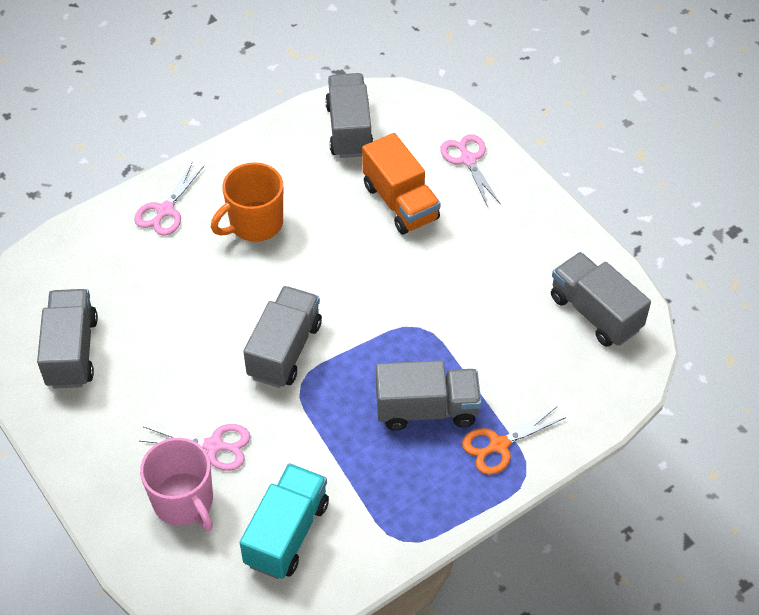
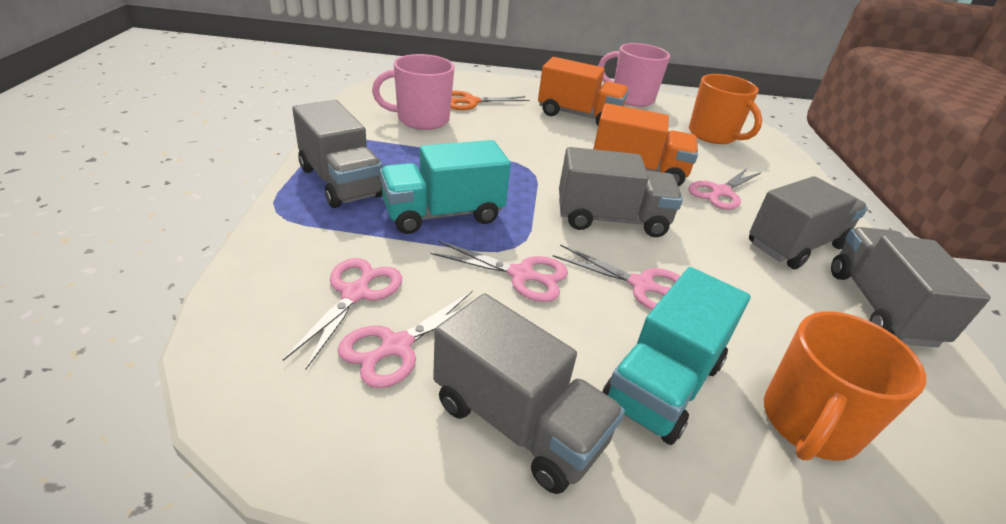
orange mug: [211,163,283,242] = 1 -> [689,74,762,144] [764,311,926,461] = 2
orange truck: [362,133,441,235] = 1 -> [538,57,629,126] [593,103,698,186] = 2
pink mug: [140,438,213,531] = 1 -> [372,54,455,130] [598,43,670,107] = 2
pink scissors: [134,162,204,236] [141,424,250,471] [440,134,501,207] = 3 -> [283,258,402,369] [337,291,473,388] [430,241,568,302] [553,244,680,310] [688,168,761,210] = 5
turquoise truck: [240,463,329,579] = 1 -> [380,140,511,234] [602,267,750,445] = 2

